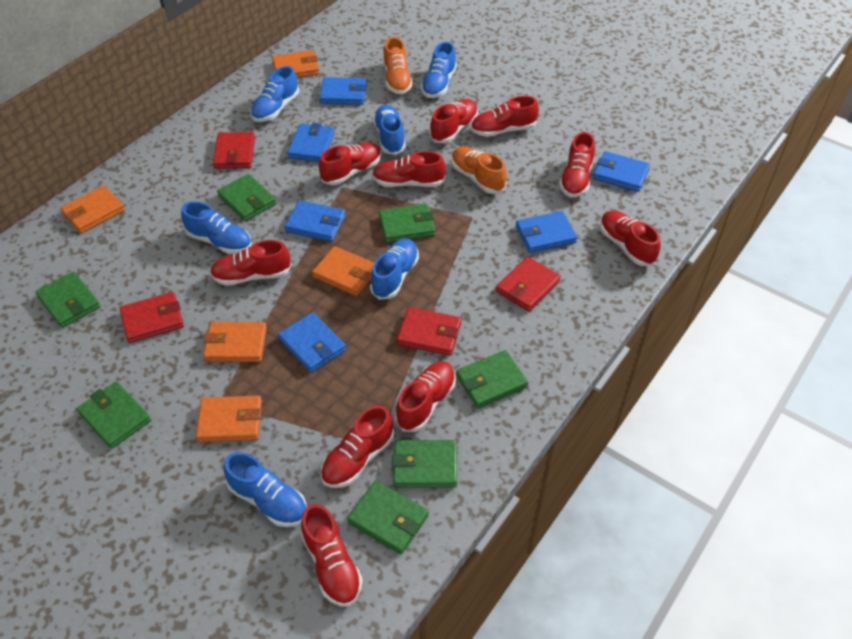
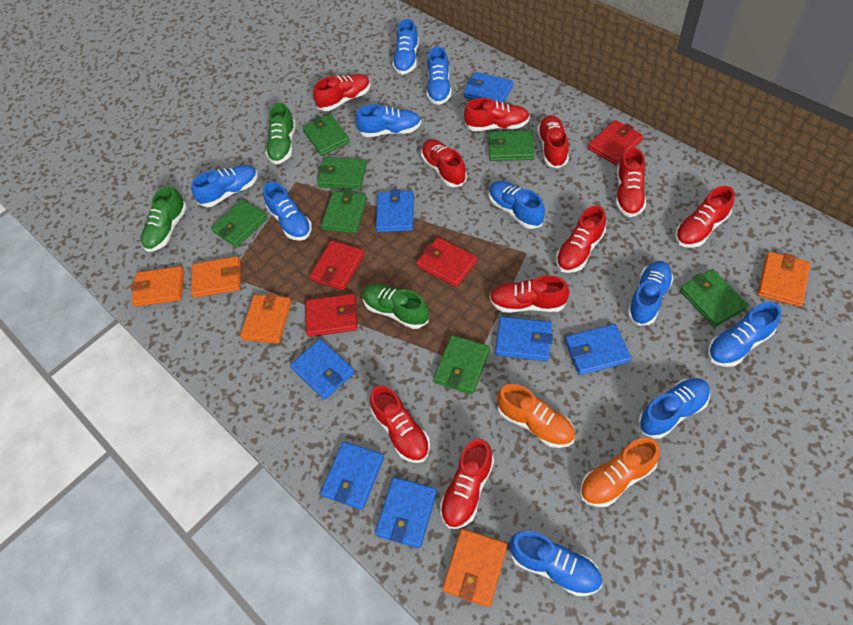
blue shoe: [181,201,252,254] [223,452,307,527] [251,66,299,122] [370,238,419,300] [373,105,406,155] [421,42,457,98] = 6 -> [191,165,258,207] [263,182,312,241] [356,104,421,137] [392,19,419,75] [427,47,452,105] [489,181,545,229] [510,531,602,596] [627,261,674,326] [638,378,710,439] [708,302,781,367] = 10
blue wallet: [278,312,346,373] [285,200,346,242] [287,123,335,162] [319,77,367,105] [516,211,577,253] [593,151,650,192] = 6 -> [290,339,355,400] [320,441,384,510] [375,477,437,548] [376,189,414,232] [464,72,513,103] [495,317,553,361] [565,324,631,375] = 7
green shoe: none = 0 -> [141,186,187,252] [266,103,296,164] [362,284,429,329] = 3

